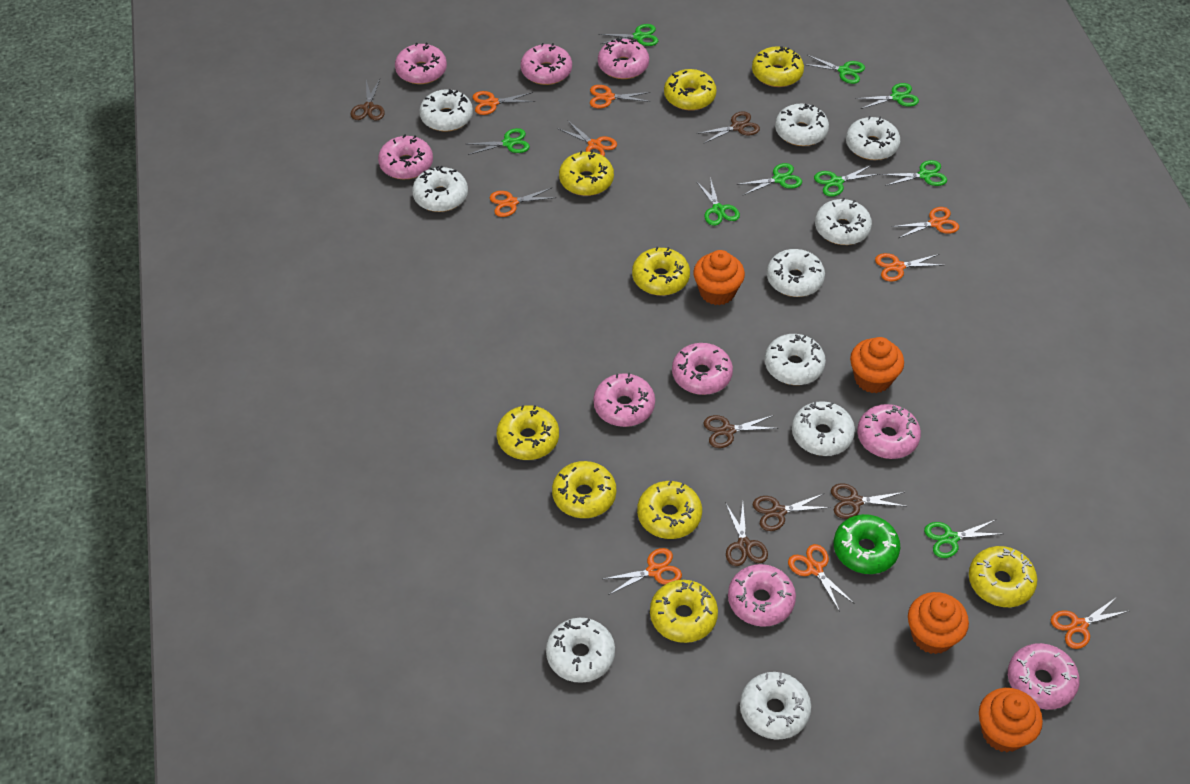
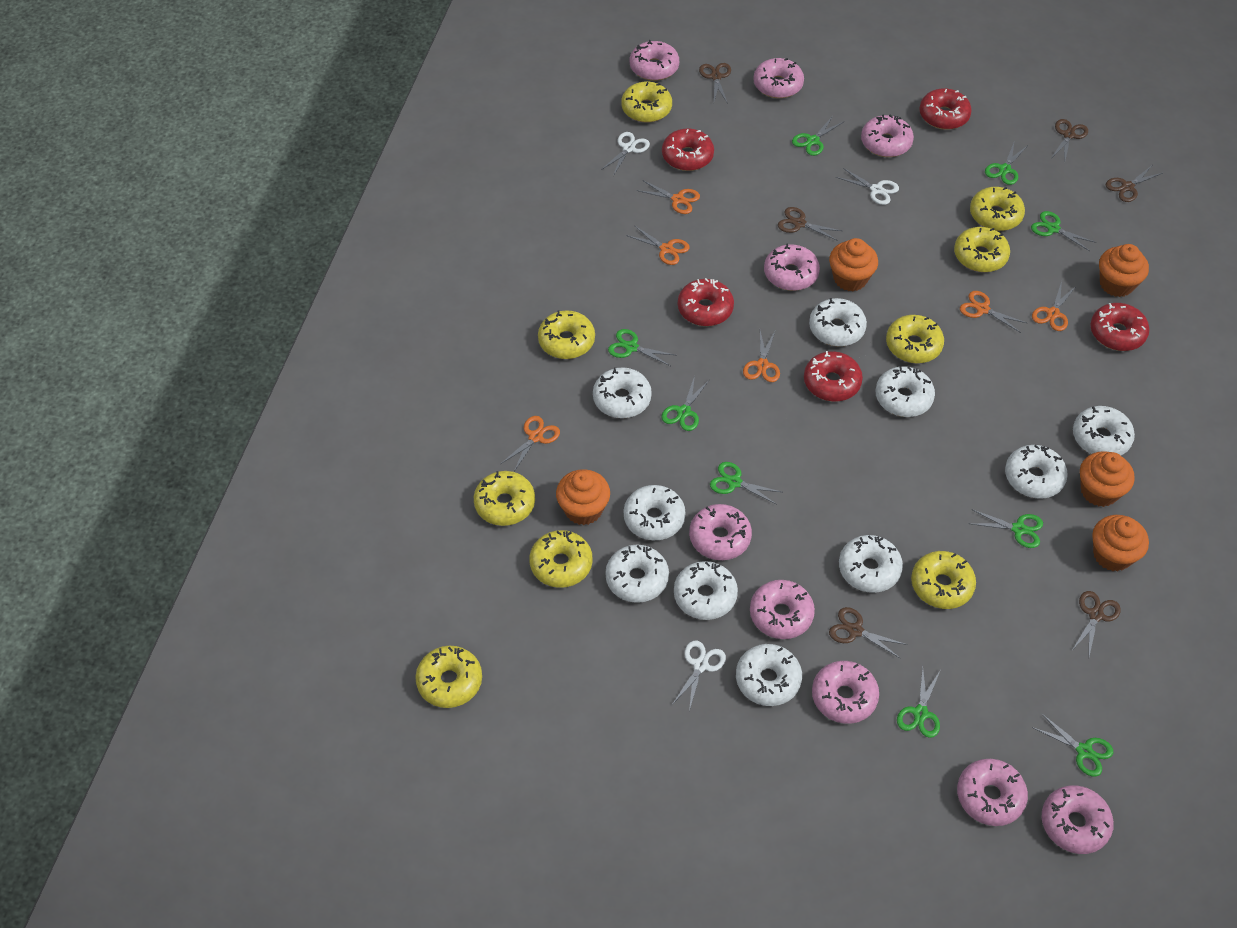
green donut: [834,514,900,574] = 1 -> none = 0
orange cupcake: [694,250,745,305] [850,337,904,393] [908,592,969,654] [979,688,1043,752] = 4 -> [556,469,610,525] [829,238,878,291] [1080,451,1135,507] [1092,515,1149,571] [1099,244,1149,297] = 5
orange scissors: [473,91,535,115] [490,188,556,217] [559,120,617,156] [590,85,651,108] [603,548,682,595] [788,544,855,612] [875,253,944,282] [892,207,959,238] [1050,597,1129,649] = 9 -> [501,416,560,471] [626,225,690,265] [636,180,700,214] [743,331,780,382] [960,291,1027,333] [1032,281,1077,331] = 6
red donut: none = 0 -> [662,128,714,171] [678,278,734,326] [804,351,863,402] [919,88,972,130] [1090,303,1150,351] = 5
white scissors: none = 0 -> [601,132,650,176] [672,641,726,711] [836,168,899,205] = 3

